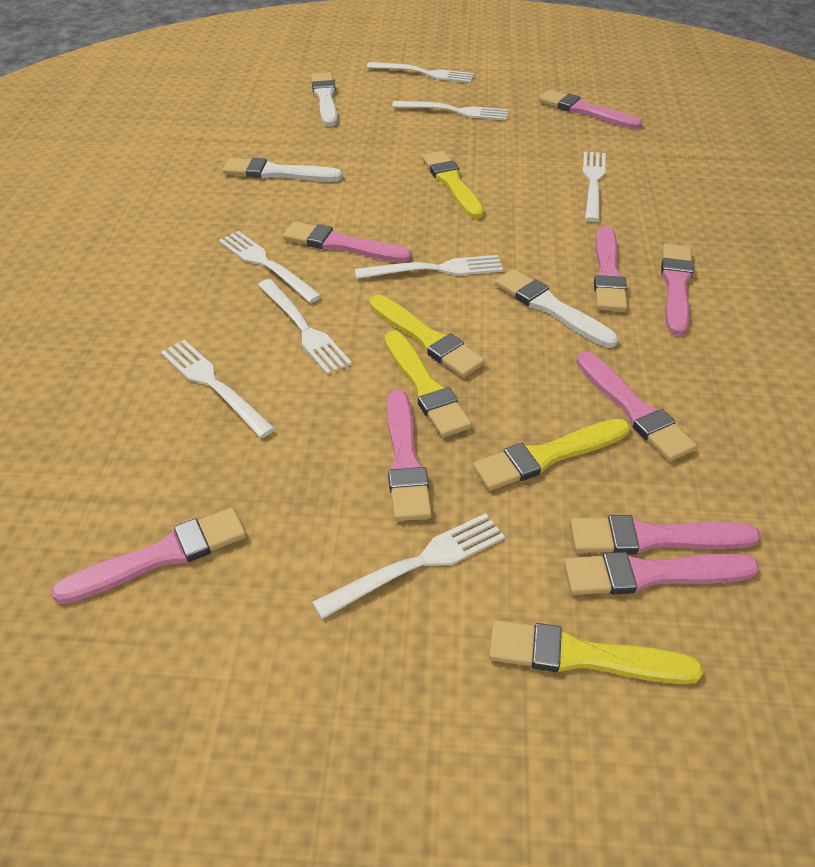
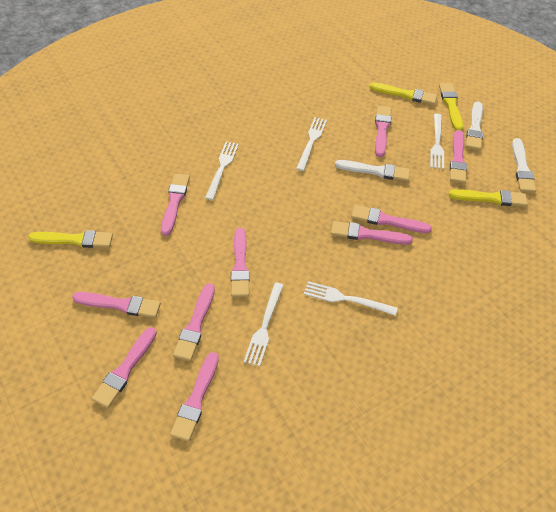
pink brush: [51,507,246,604] [283,221,412,263] [387,390,432,521] [539,90,643,129] [564,552,759,595] [570,515,761,554] [576,352,697,461] [594,226,627,312] [661,244,694,336] = 9 -> [72,292,161,318] [92,327,157,408] [161,174,190,236] [170,352,219,442] [173,283,215,361] [231,228,250,297] [331,221,413,245] [352,205,432,233] [375,106,392,157] [450,130,467,183] = 10
white fork: [161,340,275,438] [219,231,322,303] [258,279,352,375] [312,513,505,619] [355,255,503,279] [367,62,474,83] [392,101,508,120] [583,151,606,222] = 8 -> [205,141,239,200] [244,282,284,366] [296,117,327,171] [304,281,398,316] [430,114,444,169] = 5
yellow brush: [370,295,485,378] [385,330,472,437] [422,151,484,219] [473,419,630,491] [489,620,703,684] = 5 -> [28,230,113,248] [369,83,437,105] [439,83,463,131] [449,189,528,207] = 4

